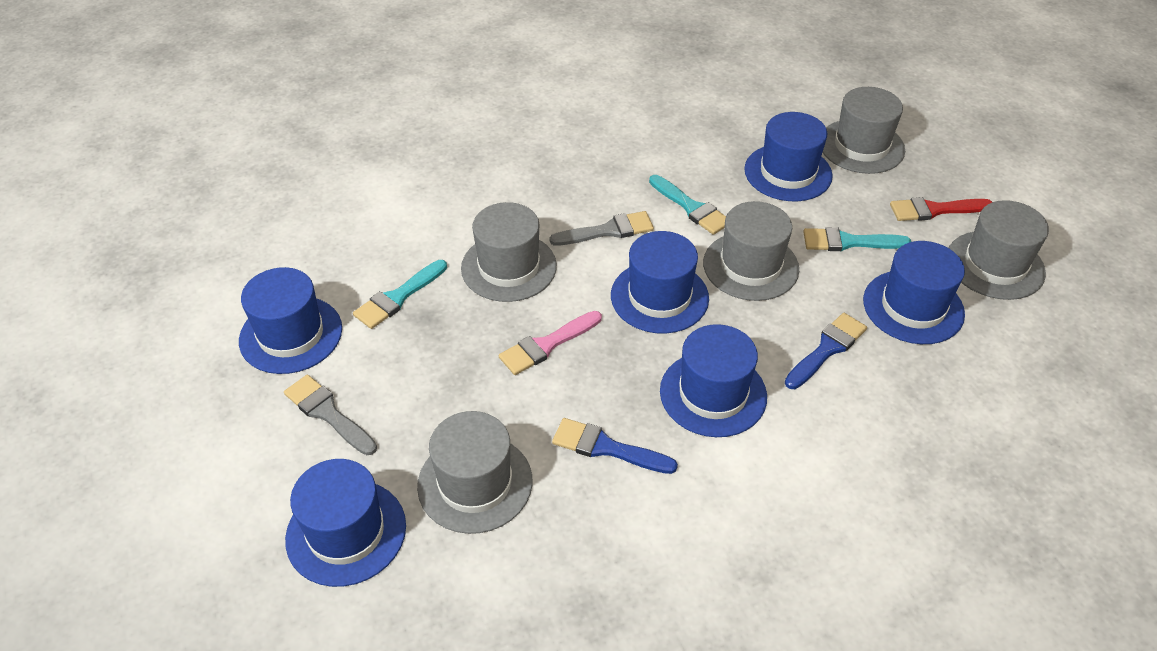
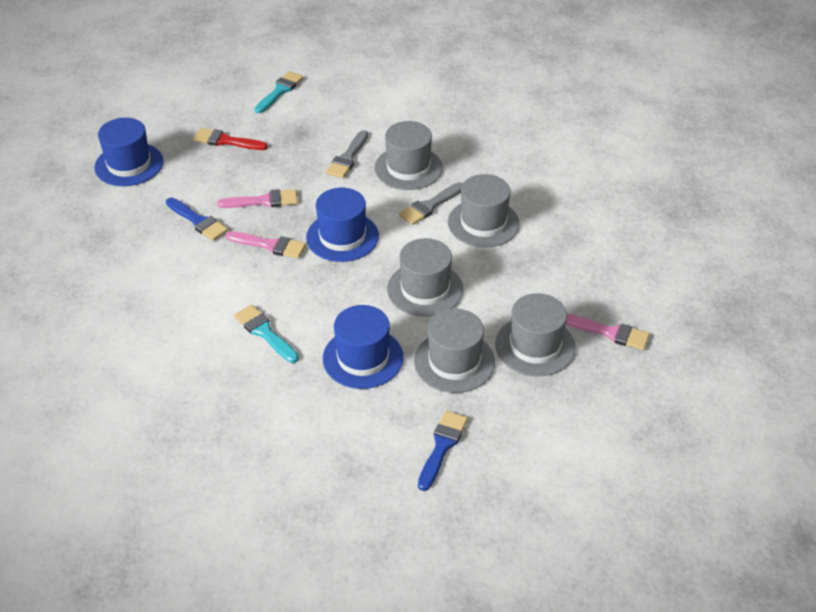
blue hat: [239,267,342,374] [285,459,406,587] [611,231,709,334] [660,324,767,437] [744,112,833,201] [863,241,965,344] = 6 -> [94,118,163,186] [306,188,379,262] [323,305,403,389] = 3
pink brush: [499,311,602,375] = 1 -> [217,189,298,208] [225,231,306,259] [566,314,650,350] = 3
turquoise brush: [353,260,447,329] [649,175,726,235] [803,227,911,251] = 3 -> [234,305,299,363] [254,71,304,113] = 2

